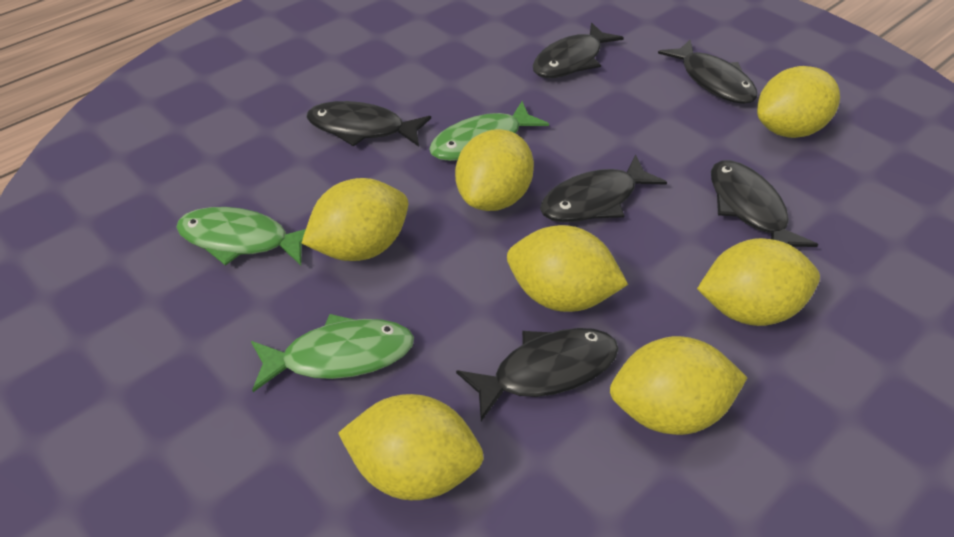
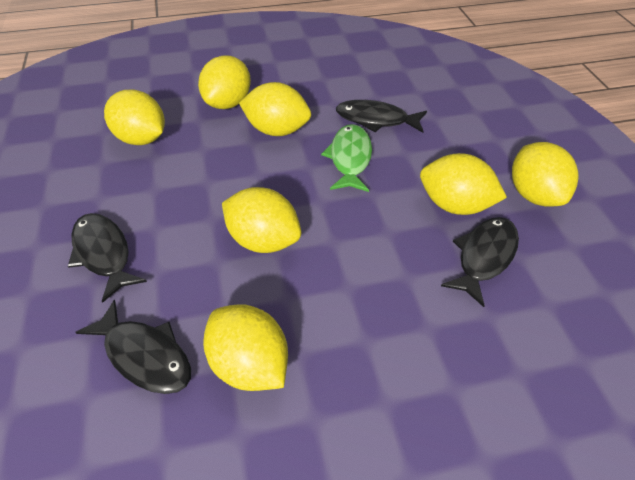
black fish: [307,101,431,147] [456,328,619,421] [533,23,624,78] [540,155,667,223] [658,40,758,104] [711,160,818,247] = 6 -> [68,213,147,303] [75,300,191,394] [336,100,427,133] [441,217,519,307] = 4
green fish: [176,207,306,266] [251,314,414,392] [429,101,549,161] = 3 -> [321,124,372,192] = 1

